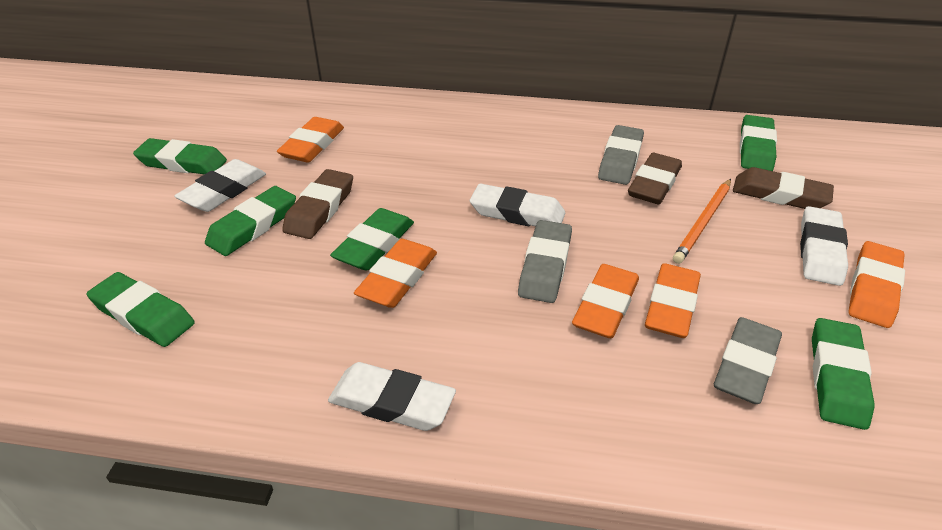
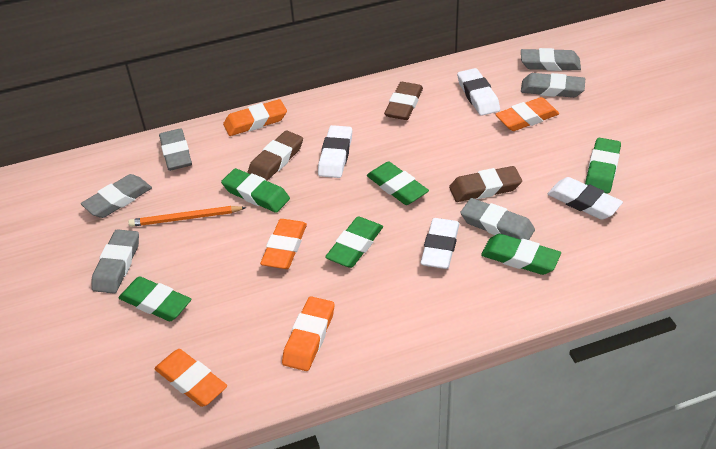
grey eraser: [518,220,572,303] [598,125,644,185] [714,317,782,404] = 3 -> [81,174,152,218] [91,229,139,294] [159,129,192,171] [460,198,535,240] [521,48,581,71] [521,73,585,98] = 6

